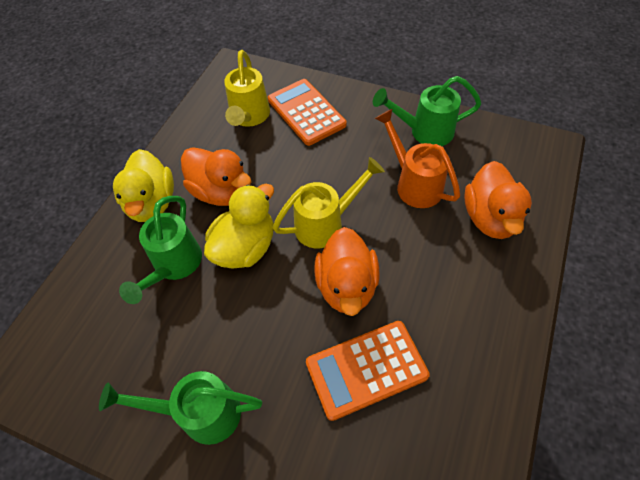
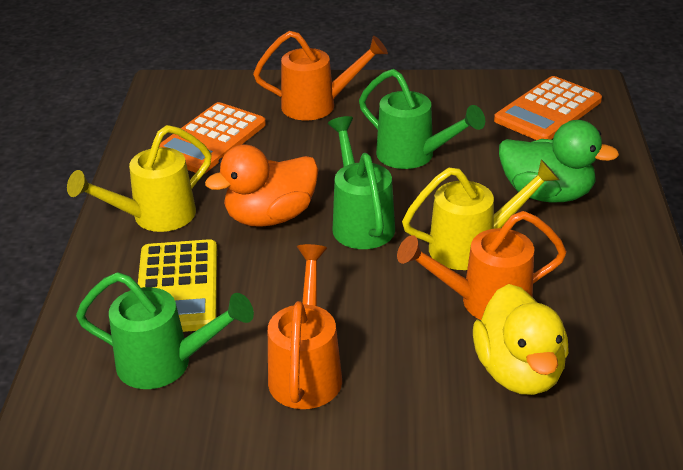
green duck: none = 0 -> [499,120,619,202] = 1
orange duck: [181,147,251,206] [314,227,380,316] [464,161,532,239] = 3 -> [205,145,318,227] = 1
orange watering can: [375,109,460,208] = 1 -> [253,31,388,120] [268,244,342,409] [397,211,567,320] = 3
yellow calculator: none = 0 -> [138,239,217,332] = 1
yellow duck: [113,149,174,222] [204,184,274,269] = 2 -> [473,284,569,395] = 1

